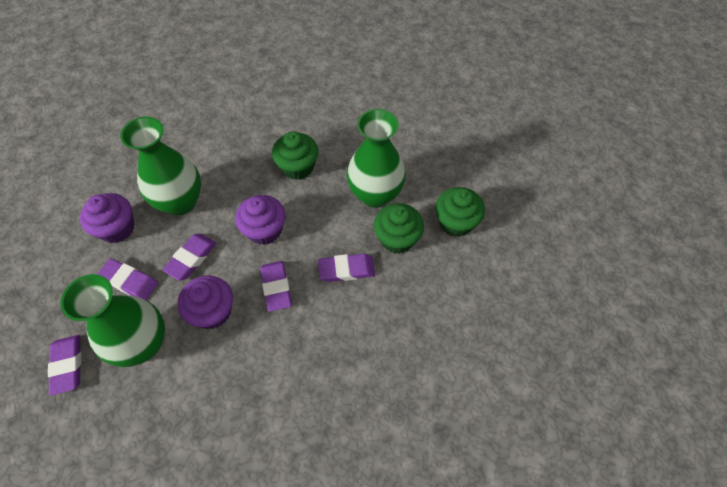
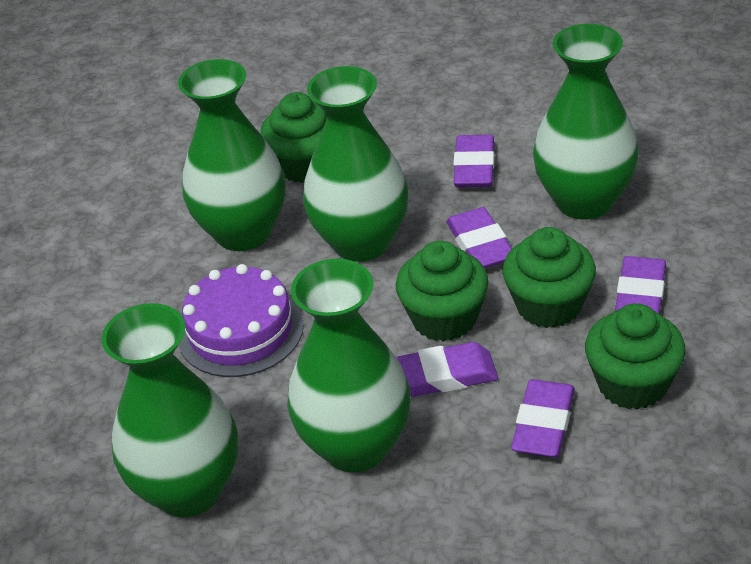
green cupcake: [272,131,318,180] [374,203,424,254] [435,187,485,237] = 3 -> [260,92,327,183] [395,240,488,341] [502,227,596,328] [585,303,686,410] = 4
green vase: [60,274,165,367] [120,117,201,215] [347,109,406,208] = 3 -> [101,303,238,517] [178,59,286,251] [287,259,411,473] [303,66,409,262] [533,24,639,220] = 5
purple cake: none = 0 -> [179,264,304,377] = 1
purple cupcake: [80,193,135,243] [178,275,233,329] [235,195,285,245] = 3 -> none = 0

